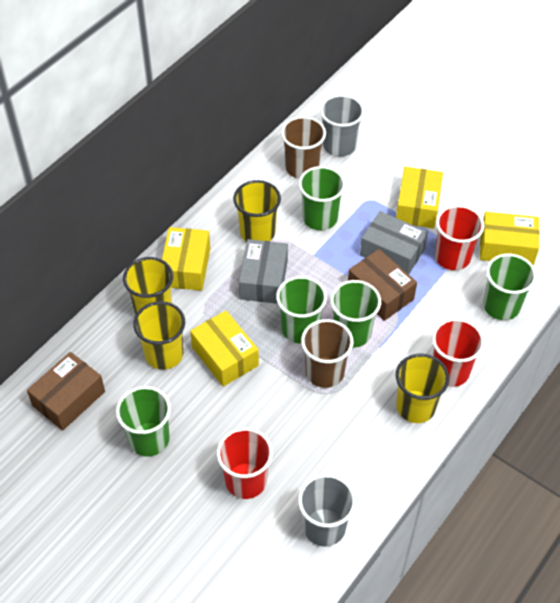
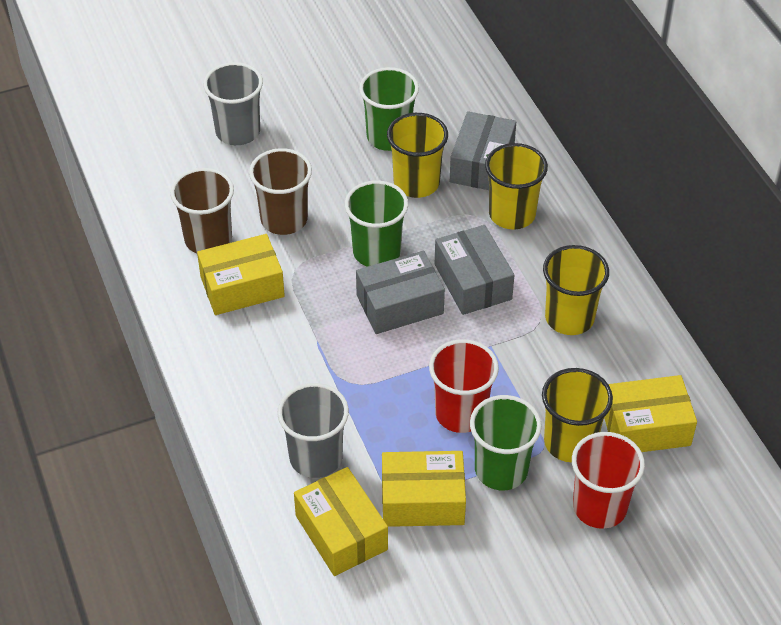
brown box: [27,352,105,431] [348,249,417,321] = 2 -> none = 0
green cup: [116,386,171,456] [276,276,327,343] [298,166,346,230] [330,280,381,348] [483,253,537,320] = 5 -> [345,180,408,267] [359,67,419,151] [470,395,542,490] = 3
grey box: [239,239,288,304] [360,211,428,274] = 2 -> [356,251,445,334] [435,225,514,315] [450,111,516,190] = 3
red cup: [217,427,273,499] [432,318,485,387] [435,205,484,270] = 3 -> [429,339,499,433] [572,432,645,529] = 2

